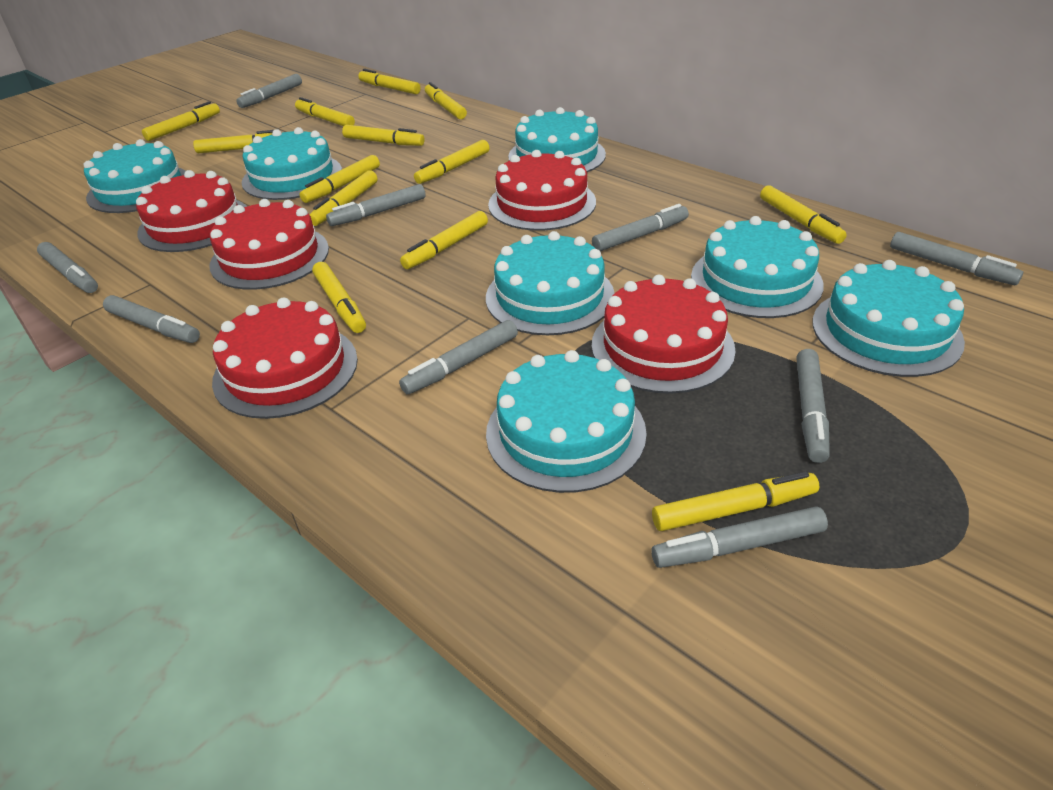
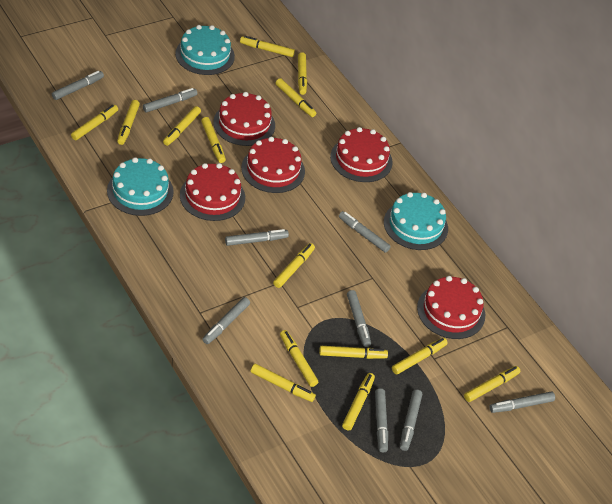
turquoise cake: [84,139,186,213] [242,127,342,200] [486,231,614,335] [486,350,647,493] [508,107,606,172] [691,216,824,318] [812,260,965,377] = 7 -> [107,157,174,216] [175,25,235,75] [384,192,448,250] = 3
yellow marker: [142,101,220,141] [193,130,274,153] [295,97,355,126] [300,155,380,203] [309,170,377,226] [312,262,366,333] [342,125,424,146] [358,69,421,94] [400,211,488,269] [414,140,490,184] [425,82,467,119] [652,472,820,531] [760,185,847,244] = 13 -> [71,105,118,140] [117,100,140,145] [163,106,201,146] [201,117,226,163] [240,36,295,57] [251,364,316,402] [273,243,315,288] [276,78,316,117] [280,330,318,387] [298,52,307,95] [319,346,388,359] [342,373,375,431] [392,338,448,375] [464,366,520,402] = 14

